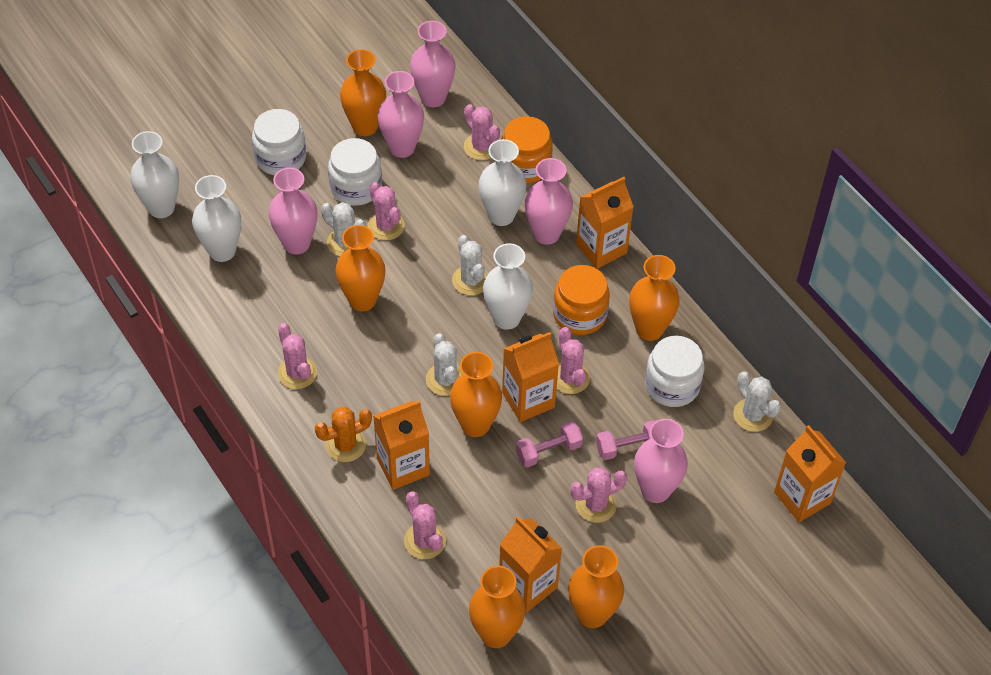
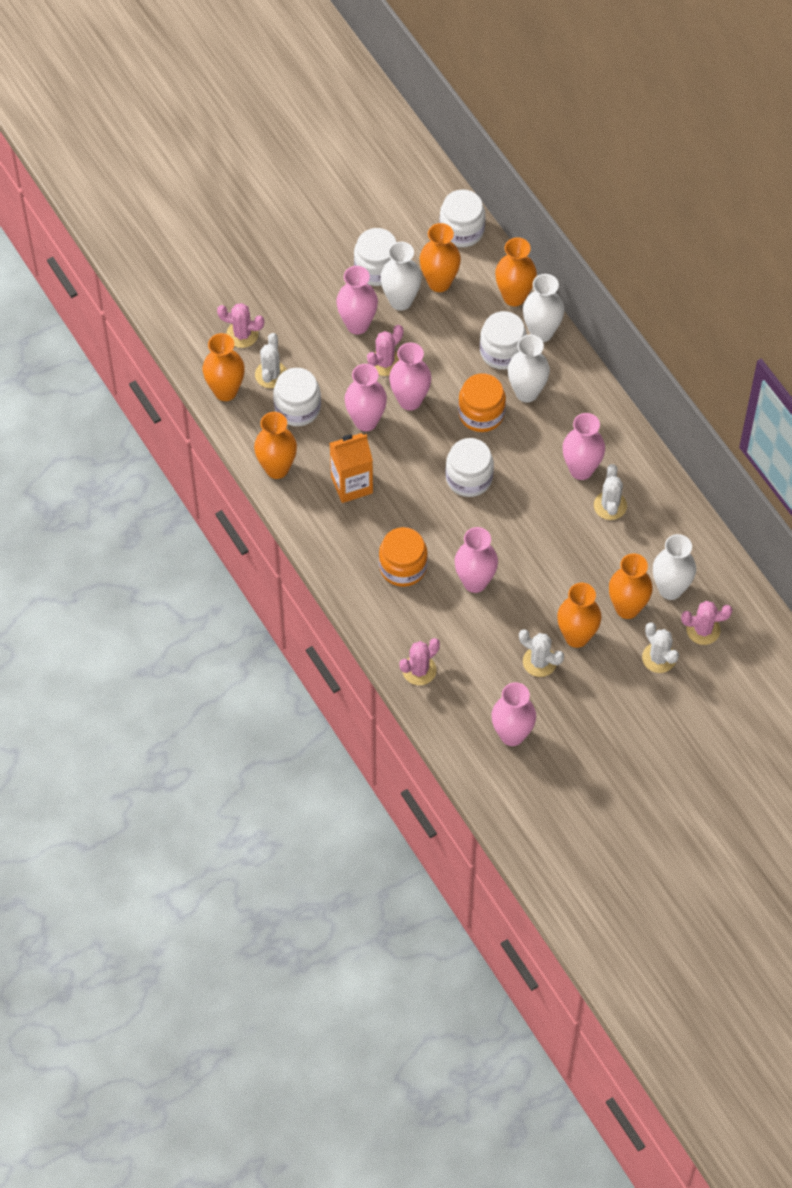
orange cactus: [315,407,372,462] = 1 -> none = 0
orange carton: [373,401,430,490] [499,516,562,612] [502,332,559,422] [576,177,634,269] [774,425,846,522] = 5 -> [329,433,373,503] = 1
pink cactus: [278,323,317,389] [368,182,405,240] [404,491,446,559] [464,104,500,160] [557,327,590,394] [570,468,627,523] = 6 -> [217,303,264,348] [367,325,403,376] [399,638,440,685] [681,601,732,645] = 4
pink dumbbell: [516,421,583,467] [596,420,656,460] = 2 -> none = 0
pink vase: [269,168,317,254] [378,71,424,158] [410,21,456,107] [525,158,573,245] [634,419,688,503] = 5 -> [336,266,378,334] [344,364,387,431] [389,343,431,411] [455,527,498,593] [492,682,536,746] [563,413,605,480] = 6
white jar: [252,109,306,175] [328,138,382,206] [645,336,705,407] = 3 -> [273,368,321,426] [354,228,396,286] [439,189,485,247] [446,438,494,497] [480,311,527,370] = 5

